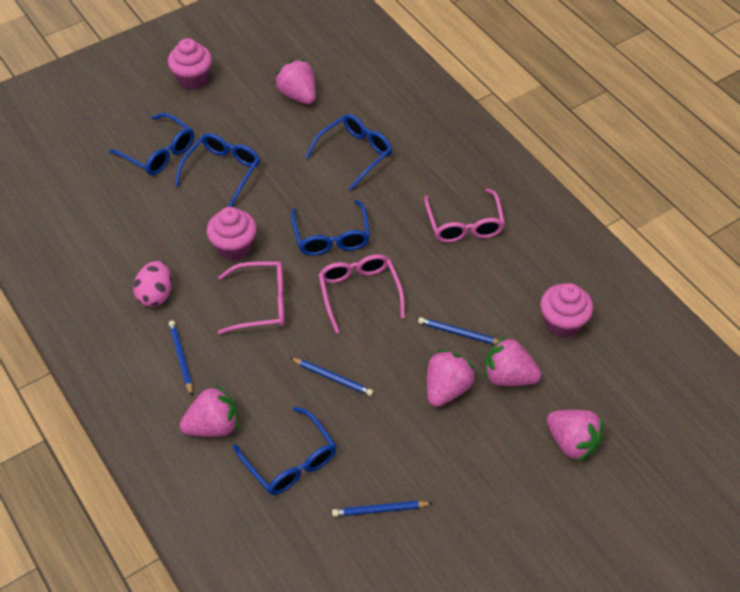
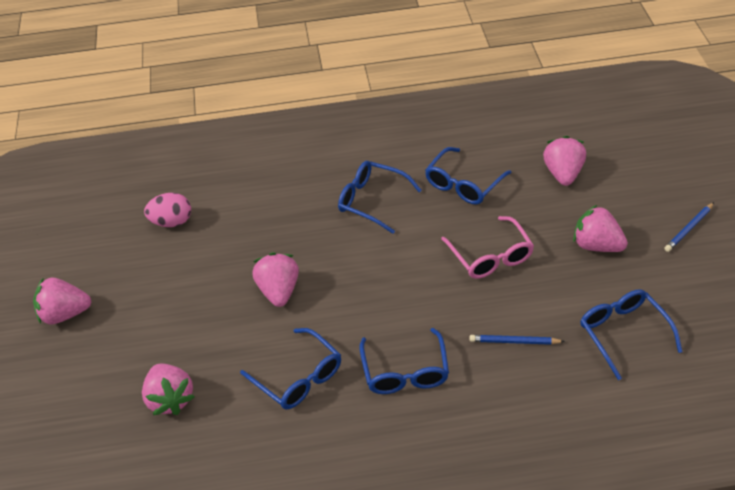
blue pencil: [169,320,193,396] [290,358,373,396] [332,501,432,517] [418,317,499,344] = 4 -> [469,335,565,345] [664,202,714,252] = 2
pink cupcake: [168,38,212,90] [207,207,257,261] [540,283,593,338] = 3 -> none = 0
pink glasses: [218,261,285,334] [318,254,405,333] [424,188,505,243] = 3 -> [441,216,534,279] = 1

